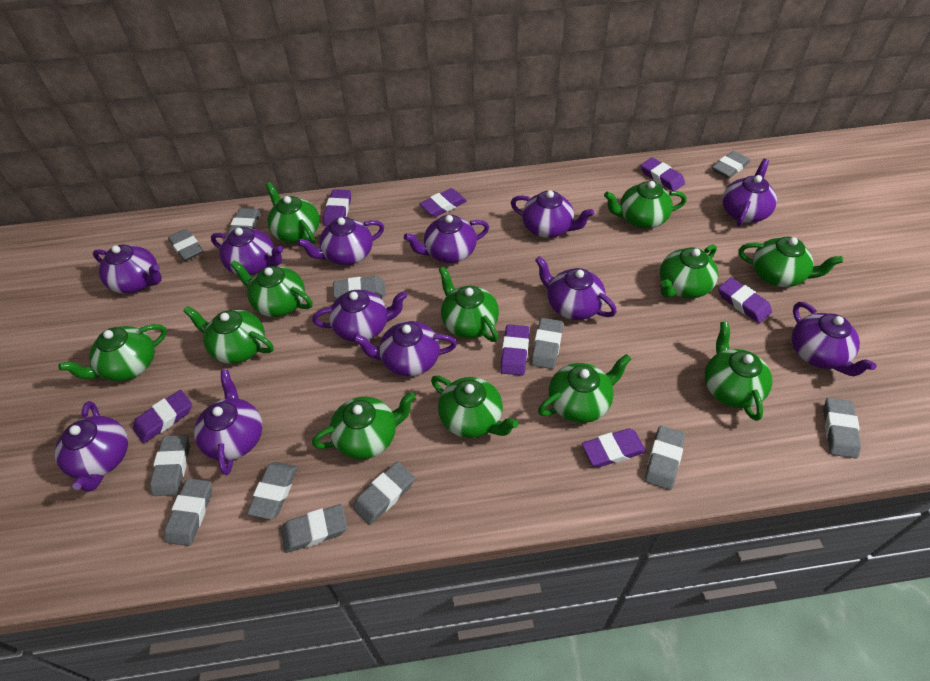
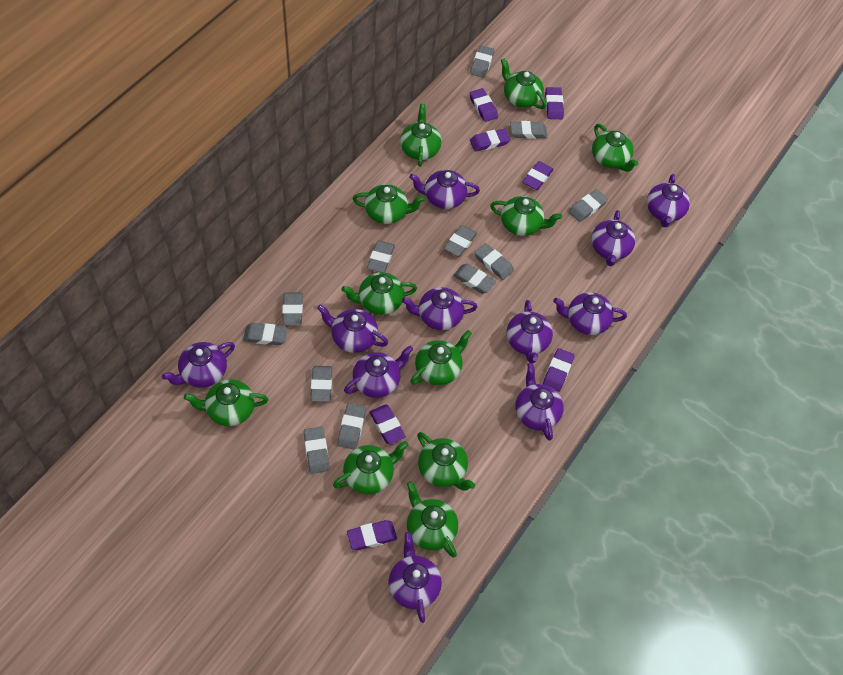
green teapot: [58,324,167,381] [183,306,274,364] [230,260,312,317] [266,182,320,244] [312,392,416,460] [431,375,518,438] [439,267,499,342] [538,354,631,423] [604,181,687,228] [660,245,718,298] [705,321,772,421] [739,237,843,287] = 12 -> [184,379,268,426] [333,441,408,494] [341,272,417,315] [353,184,425,224] [400,104,442,167] [407,481,458,558] [410,330,472,385] [417,432,475,491] [490,196,562,236] [501,58,546,109] [592,124,638,172] = 11
purple teapot: [55,401,128,492] [93,245,162,294] [194,370,263,475] [211,227,283,275] [297,217,384,265] [312,290,407,342] [353,321,457,376] [404,215,489,263] [511,190,594,238] [535,256,617,320] [722,159,777,227] [792,302,877,376] = 12 -> [162,342,235,388] [317,304,388,353] [344,346,413,398] [388,532,442,623] [402,287,478,330] [409,170,480,209] [507,300,553,363] [515,363,564,441] [553,292,627,335] [592,210,635,266] [647,174,690,227] = 11

